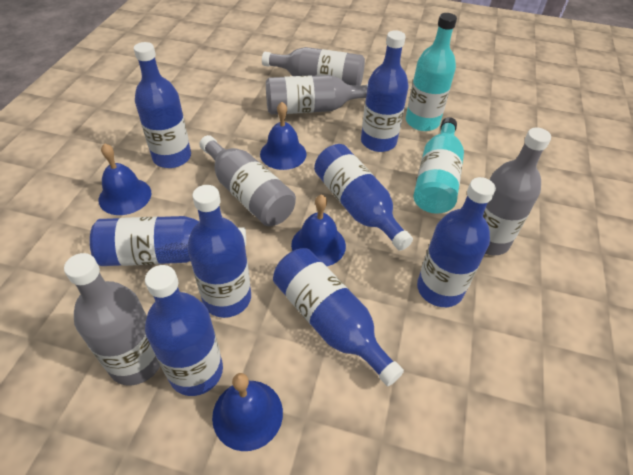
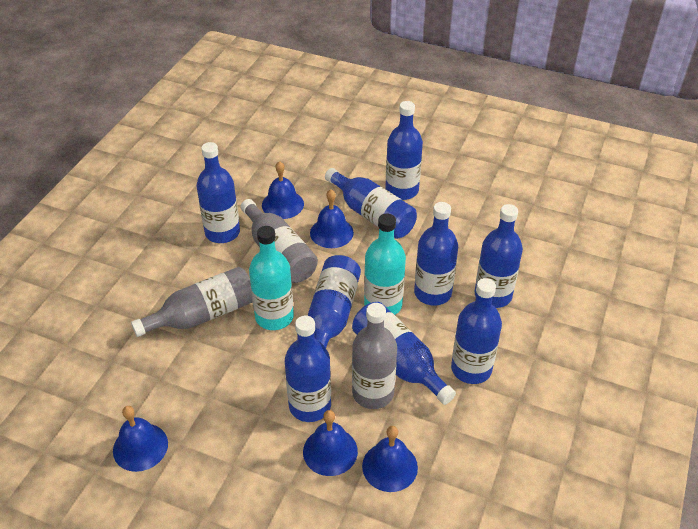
blue bell: [99,143,151,215] [212,373,283,451] [260,102,307,170] [291,194,346,266] = 4 -> [113,406,168,472] [262,161,304,219] [303,410,358,476] [310,190,354,248] [362,426,418,492] = 5
blue bottle: [90,216,246,266] [134,42,191,168] [145,265,223,396] [187,185,251,318] [273,248,404,386] [314,144,413,251] [361,30,408,152] [417,177,496,307] = 8 -> [196,142,240,243] [285,315,331,422] [308,255,361,348] [325,168,417,239] [352,302,456,405] [385,101,423,200] [414,202,458,306] [451,278,502,384] [475,204,523,308] = 9
grey bottle: [64,253,160,386] [199,135,296,226] [262,47,365,86] [266,75,368,114] [483,128,551,255] = 5 -> [131,267,253,337] [240,199,318,283] [352,303,397,409] = 3

